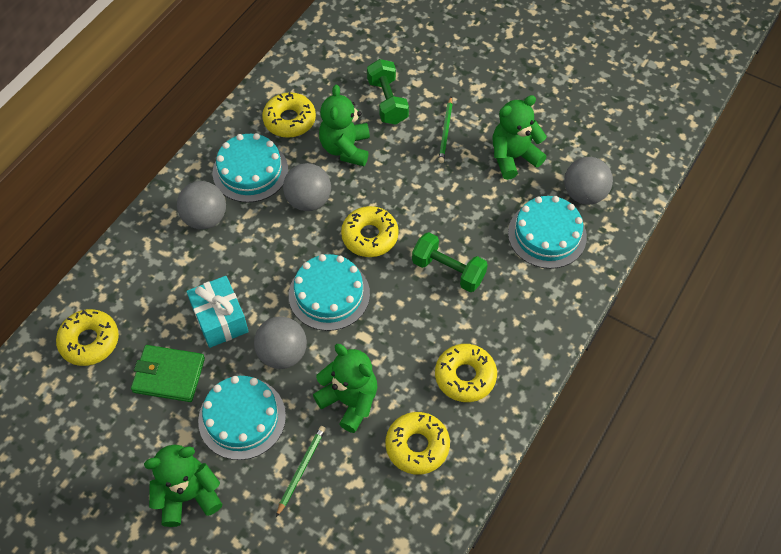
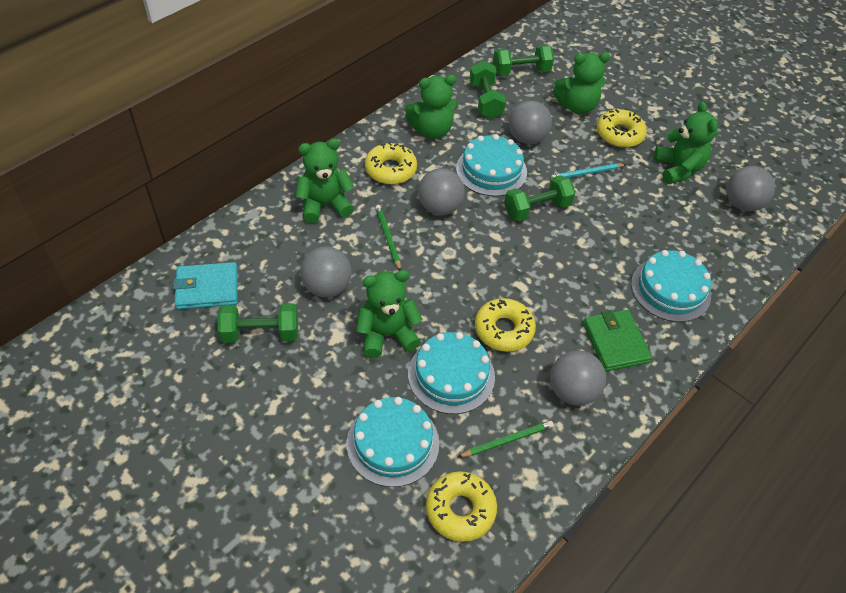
green dumbbell: [367,59,409,124] [412,232,488,292] = 2 -> [218,303,298,343] [469,61,506,119] [493,45,554,76] [504,175,575,221] = 4
green teddy bear: [144,445,223,527] [313,344,378,433] [319,85,370,166] [493,95,547,180] = 4 -> [296,139,354,223] [356,270,422,358] [405,75,458,139] [553,52,611,114] [654,101,718,184] = 5
grey ball: [177,181,226,229] [254,316,307,369] [283,163,331,211] [564,157,613,205] = 4 -> [300,246,352,297] [418,168,465,215] [509,101,552,144] [550,351,606,406] [726,166,775,211] = 5
turquoise gift: [187,276,249,348] = 1 -> none = 0
turquoise pencil: none = 0 -> [551,164,626,179] = 1
turquoise wallet: none = 0 -> [173,262,238,310] = 1
yellow donut: [56,309,119,366] [262,92,316,138] [341,206,399,257] [386,412,450,475] [435,344,497,402] = 5 -> [365,142,417,184] [426,471,497,542] [475,298,536,352] [597,109,647,148] = 4

